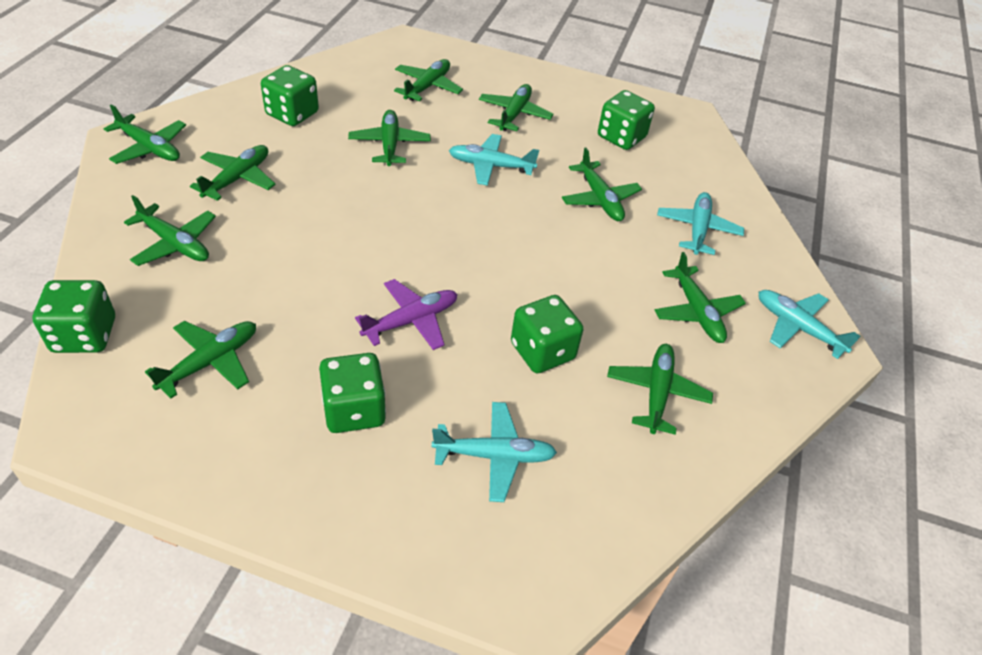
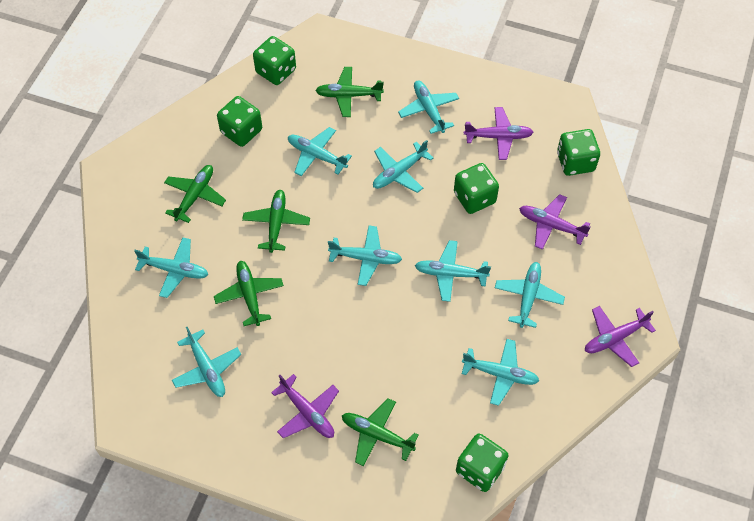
green plane: [104,104,186,164] [124,195,216,266] [145,321,256,398] [190,145,276,201] [348,110,431,166] [394,59,463,101] [479,84,553,131] [562,148,642,221] [607,344,713,435] [655,252,746,343] = 10 -> [164,165,226,223] [214,261,284,326] [242,190,310,253] [315,67,384,117] [342,398,419,466] = 5
purple plane: [355,279,457,350] = 1 -> [271,374,339,438] [464,107,533,160] [519,194,591,250] [585,306,656,367] = 4
turquoise plane: [432,402,557,502] [449,134,539,186] [657,192,744,255] [759,290,861,359] = 4 -> [134,238,208,298] [172,327,241,397] [288,127,352,176] [328,226,402,286] [373,140,433,193] [398,81,459,134] [415,240,491,302] [462,339,539,406] [495,262,565,328] = 9

